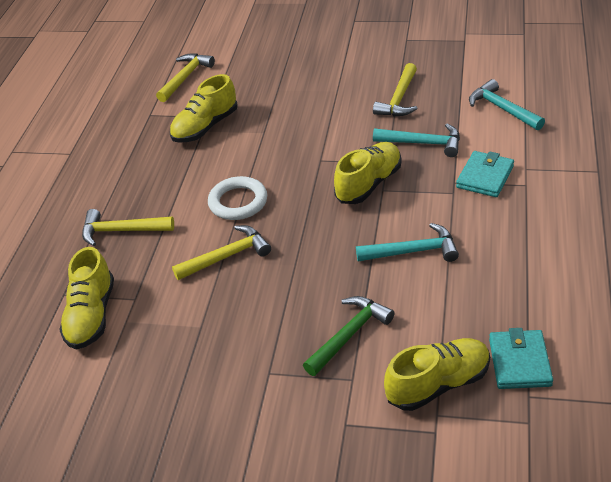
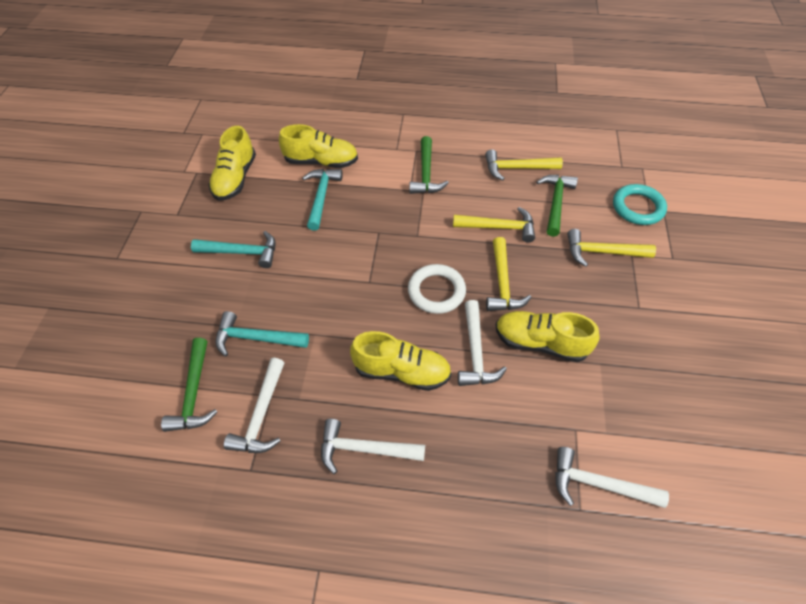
green hammer: [303,296,394,376] = 1 -> [161,338,217,432] [409,136,449,194] [537,175,578,237] = 3
turquoise ring: none = 0 -> [613,184,667,225] = 1
turquoise wallet: [456,151,514,197] [489,328,553,389] = 2 -> none = 0
white hammer: none = 0 -> [224,358,285,453] [321,419,425,474] [458,300,507,386] [555,447,669,508] = 4

